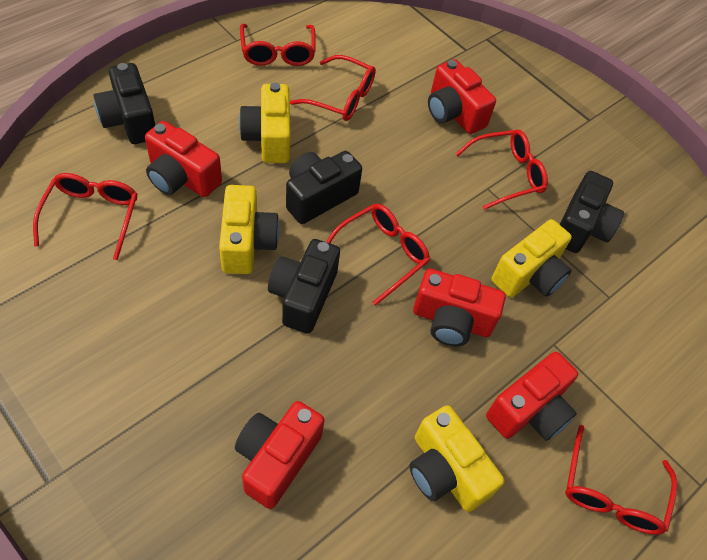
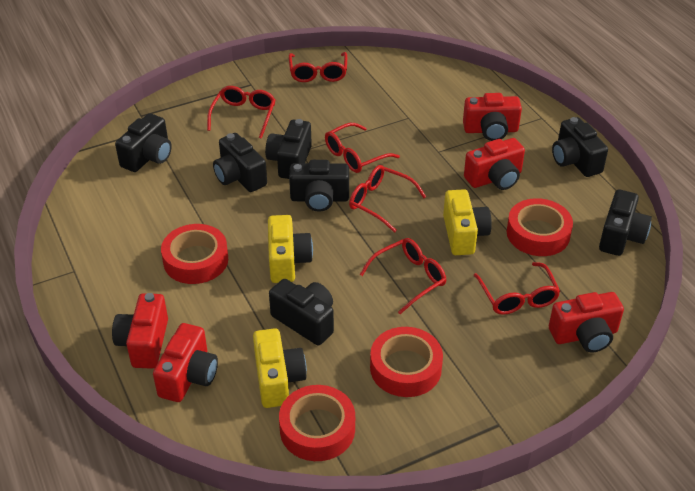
black camera: [94,63,155,144] [268,239,340,334] [286,151,362,224] [560,171,624,253] = 4 -> [115,113,172,172] [213,133,267,192] [265,119,312,179] [269,279,334,345] [289,160,349,212] [552,117,608,177] [599,189,652,256] = 7
red tape: none = 0 -> [161,224,228,284] [279,385,355,461] [370,327,443,397] [507,198,573,256] = 4
yellow camera: [219,185,280,274] [239,82,291,163] [409,405,504,512] [491,219,572,298] = 4 -> [253,328,307,408] [268,215,313,283] [443,189,492,255] = 3

